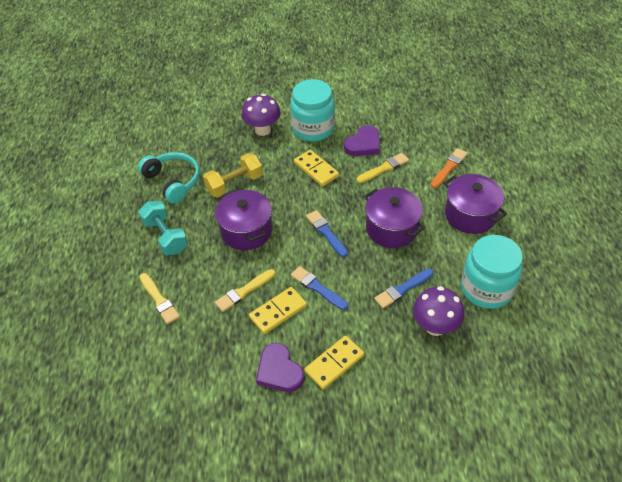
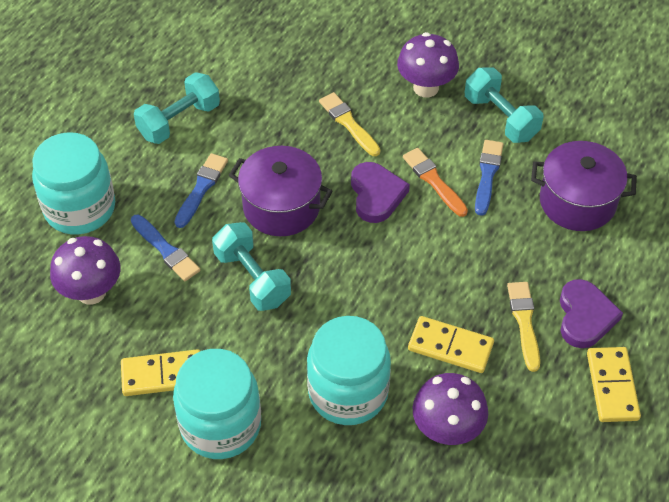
purple mushroom: [242,94,281,136] [413,286,464,336] = 2 -> [50,236,121,305] [397,32,459,97] [413,373,488,445] = 3
purple pot: [215,189,272,250] [364,187,425,248] [444,174,507,234] = 3 -> [229,146,333,236] [531,141,637,231] = 2
turquoise dumbbell: [138,201,188,255] = 1 -> [134,72,220,144] [212,222,291,311] [465,67,543,143] = 3
turquoise headphones: [138,152,200,204] = 1 -> none = 0
turquoise jar: [290,79,335,142] [461,235,523,309] = 2 -> [32,132,115,234] [173,349,261,459] [307,316,391,425] = 3
yellow brush: [140,273,180,324] [215,269,275,312] [356,153,409,183] = 3 -> [319,92,381,156] [507,282,540,372] = 2
yellow dumbbell: [203,153,263,198] = 1 -> none = 0

